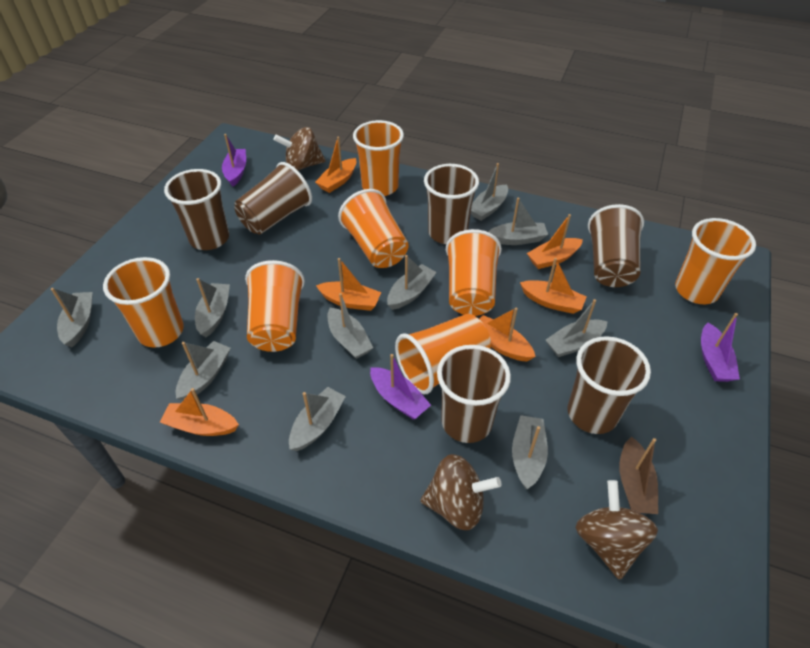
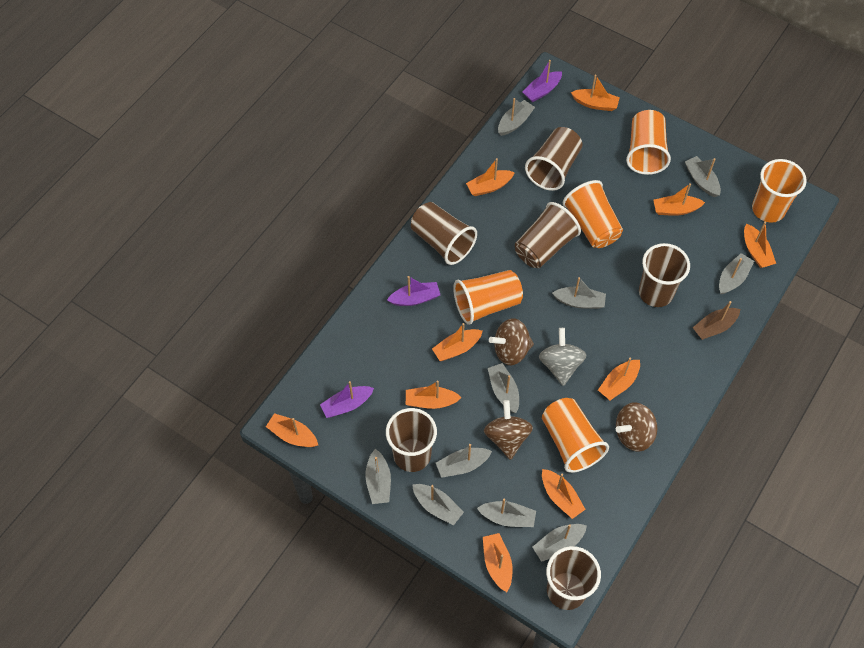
grey spinning top: none = 0 -> [539,328,586,386] = 1
orange boat: [160,388,239,436] [315,136,356,193] [316,258,381,311] [479,308,536,361] [520,258,586,314] [527,214,583,269] = 6 -> [266,413,318,447] [406,381,462,409] [432,323,483,361] [466,158,515,196] [483,533,513,592] [542,469,586,519] [571,75,620,111] [598,358,640,400] [653,183,705,216] [744,222,776,268] = 10
orange cup: [103,257,184,348] [245,260,305,352] [338,189,409,268] [353,120,404,196] [395,314,491,394] [446,229,502,316] [675,218,756,304] = 7 -> [453,270,523,325] [542,398,609,473] [563,180,623,248] [626,110,671,175] [752,159,807,223] = 5

